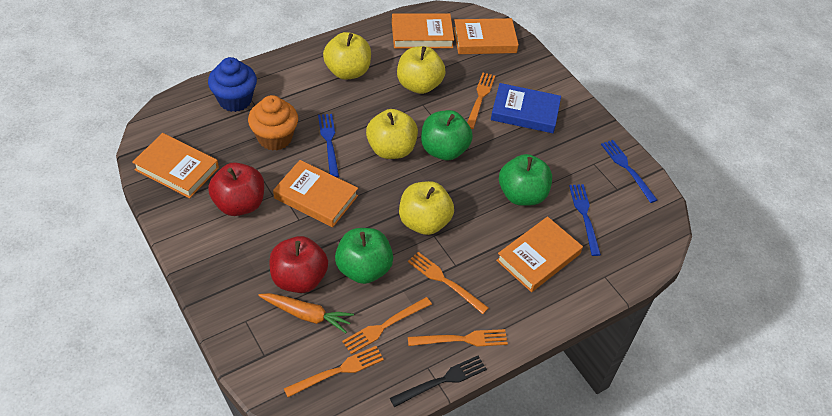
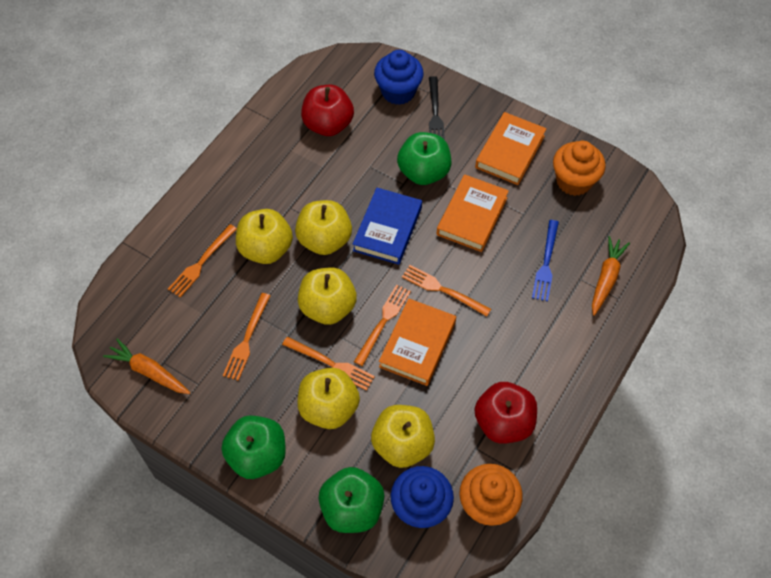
blue cupcake: [208,57,257,112] = 1 -> [374,50,424,105] [391,466,454,528] = 2
blue fork: [318,114,339,177] [569,184,601,256] [601,140,657,203] = 3 -> [532,220,559,301] = 1
orange book: [132,133,219,198] [273,160,358,227] [392,14,454,49] [453,18,519,54] [496,216,583,292] = 5 -> [379,298,456,386] [437,174,509,252] [475,112,547,185] = 3
orange carrot: [258,293,354,333] = 1 -> [103,338,190,394] [592,236,630,316] = 2
orange cupcake: [248,95,298,151] = 1 -> [459,464,523,526] [553,141,606,196] = 2
yellow apple: [323,32,371,80] [366,109,418,159] [397,46,445,94] [399,181,454,235] = 4 -> [236,209,293,264] [295,200,352,255] [298,268,357,325] [298,368,360,429] [371,405,435,468] = 5

